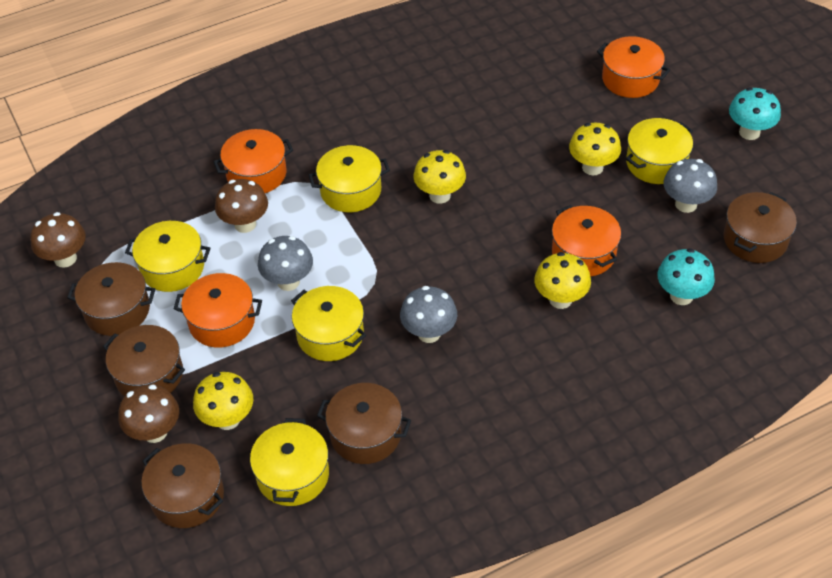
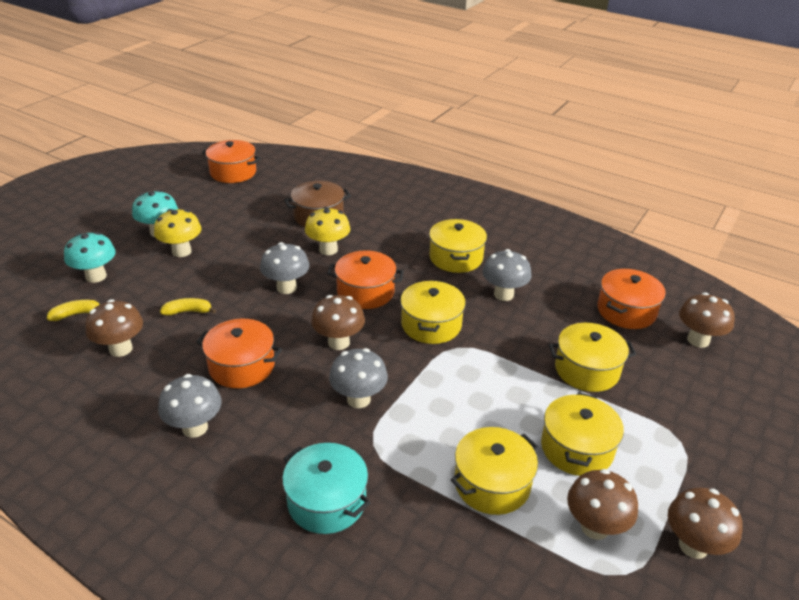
brown mushroom: [30,212,86,268] [119,384,179,443] [215,179,268,233] = 3 -> [85,299,143,357] [311,295,365,350] [567,469,638,540] [668,488,743,559] [679,292,735,348] = 5
brown pot: [67,262,155,336] [103,325,185,396] [141,443,224,528] [317,383,411,464] [724,192,797,263] = 5 -> [284,181,351,227] = 1
grey mushroom: [258,236,313,291] [400,286,457,343] [663,159,717,213] = 3 -> [158,374,222,438] [260,242,309,294] [329,348,388,408] [482,249,532,301] = 4
turquoise pot: none = 0 -> [282,443,371,534] = 1
yellow banana: none = 0 -> [47,300,100,321] [160,298,216,316] = 2
yellow mushroom: [193,372,253,430] [413,150,466,204] [534,252,591,309] [569,123,621,176] = 4 -> [154,209,201,257] [305,207,350,255] = 2

